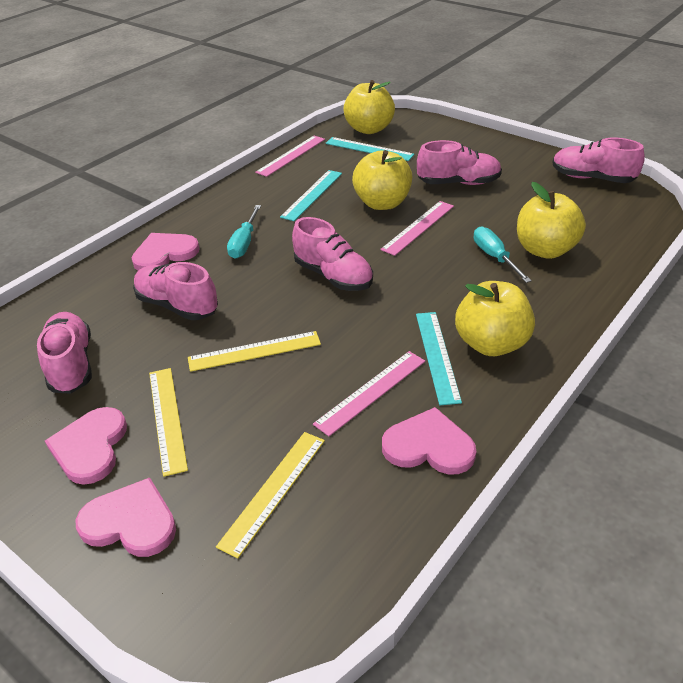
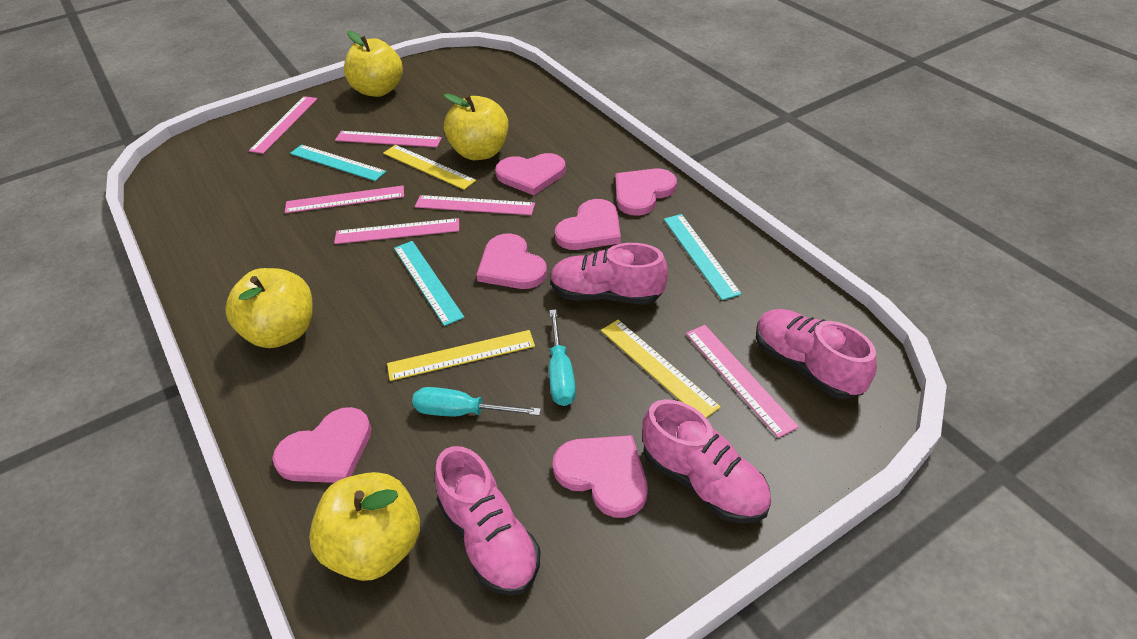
pink heart: [45,407,127,485] [75,477,176,557] [132,233,200,271] [382,407,477,475] = 4 -> [272,407,372,483] [476,233,547,289] [495,153,566,195] [552,435,647,518] [555,199,621,250] [615,168,677,216] = 6
pink ruler: [255,136,325,177] [313,351,425,436] [380,201,454,256] = 3 -> [249,96,317,154] [285,186,404,213] [334,218,459,244] [335,131,442,147] [415,195,535,215] [686,325,799,438] = 6
pink shoe: [37,312,92,393] [133,262,218,320] [292,217,373,291] [417,140,502,185] [552,138,645,183] = 5 -> [435,446,540,596] [550,243,668,305] [642,399,771,523] [756,309,877,399] = 4

